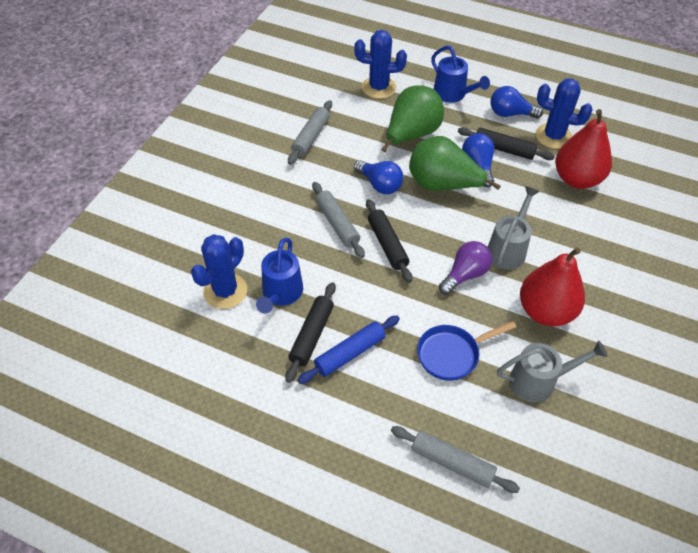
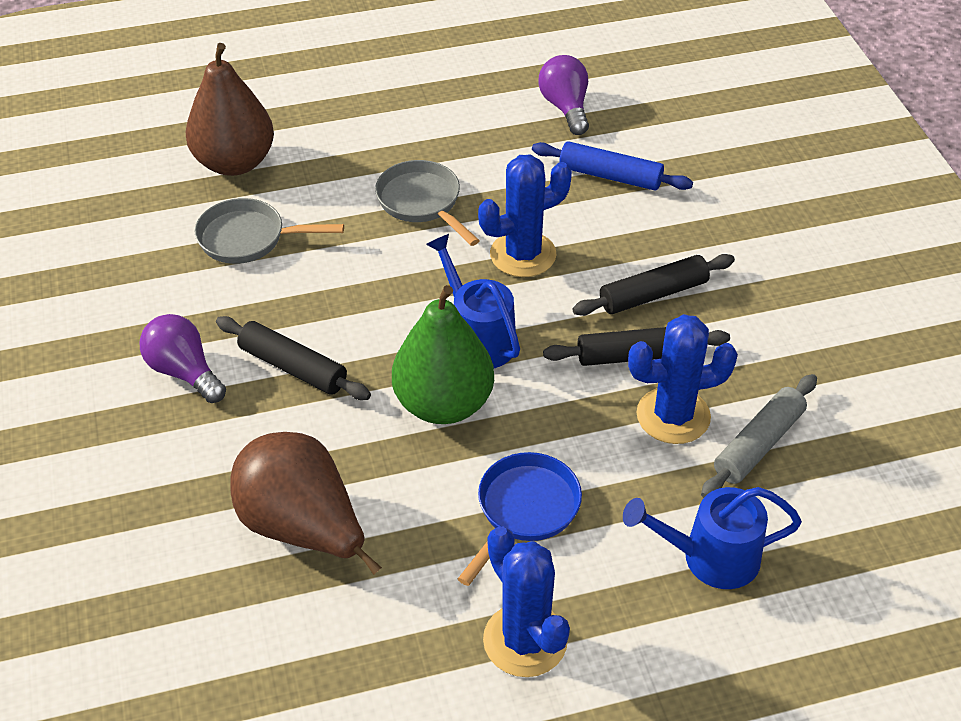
blue light bulb: [354,160,403,194] [462,133,495,187] [491,86,543,119] = 3 -> none = 0
brown pear: none = 0 -> [186,43,274,176] [230,432,382,575] = 2
green pear: [381,85,444,152] [409,136,501,191] = 2 -> [392,285,494,424] = 1
grey pan: none = 0 -> [195,198,344,264] [375,160,480,246] = 2
grey rolling pin: [288,100,332,165] [312,182,365,258] [391,426,520,493] = 3 -> [701,374,817,498] = 1
grey watering can: [488,186,540,269] [497,341,607,403] = 2 -> none = 0
purple light bulb: [439,241,492,295] = 1 -> [139,314,226,403] [538,55,589,135] = 2
red pear: [520,247,585,326] [555,109,612,189] = 2 -> none = 0

